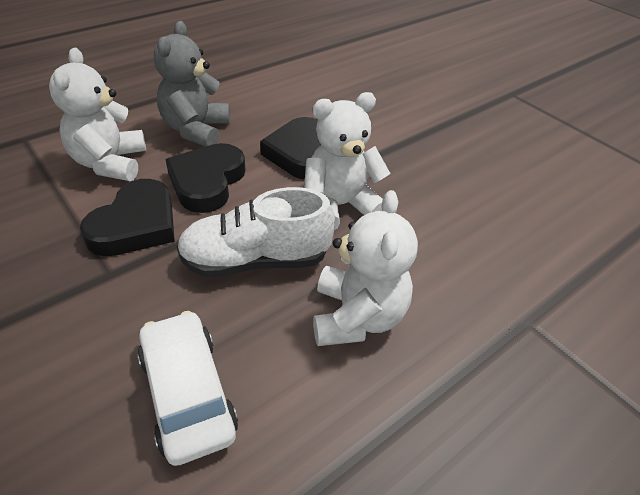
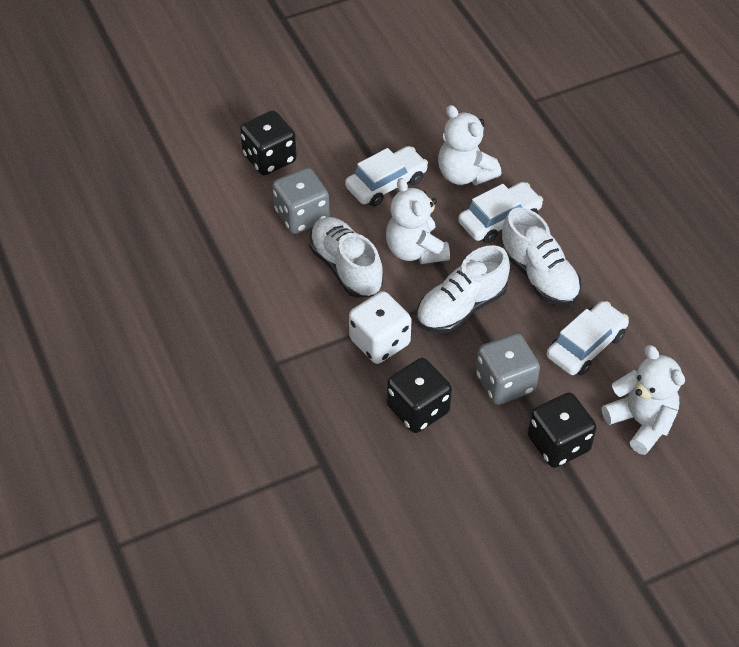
black dice: none = 0 -> [240,111,297,176] [387,358,452,433] [528,392,597,468] = 3
black heart: [80,179,175,256] [165,143,246,213] [260,117,321,180] = 3 -> none = 0
grey dice: none = 0 -> [272,167,330,234] [476,333,540,405] = 2
grey teddy bear: [154,21,230,146] = 1 -> none = 0
white car: [137,311,238,466] = 1 -> [345,146,428,206] [458,182,543,243] [547,301,629,375] = 3
white dice: none = 0 -> [349,291,412,364] = 1
white shoe: [177,187,335,277] = 1 -> [309,217,383,298] [416,245,510,333] [501,208,581,306] = 3

